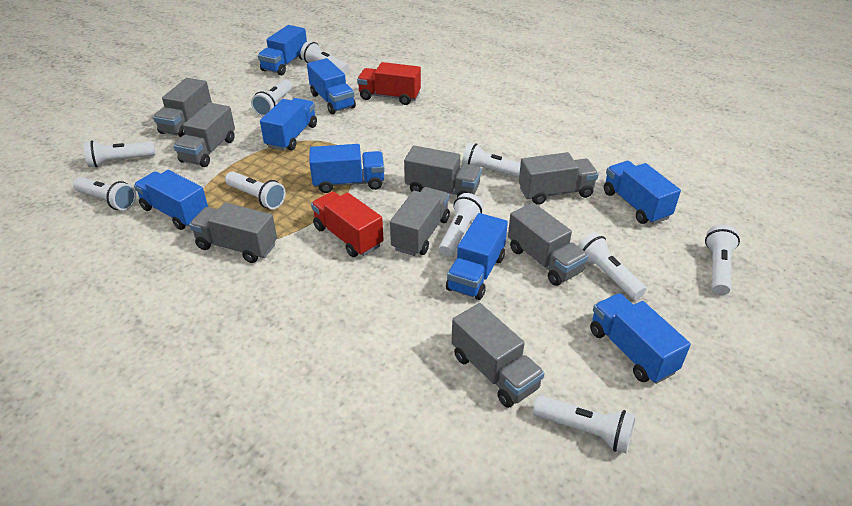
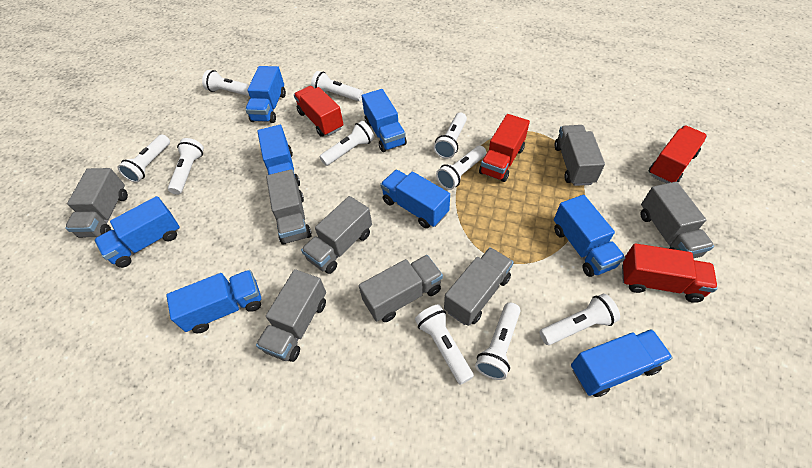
red truck: [311,192,384,257] [357,62,421,105] = 2 -> [294,86,343,137] [479,114,530,182] [622,243,718,303] [648,126,707,184] = 4

